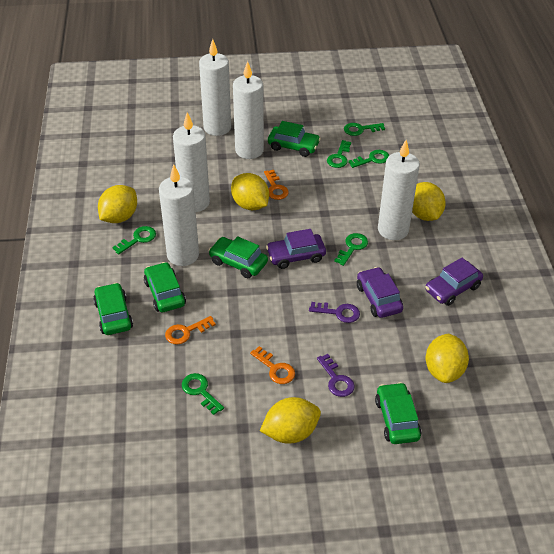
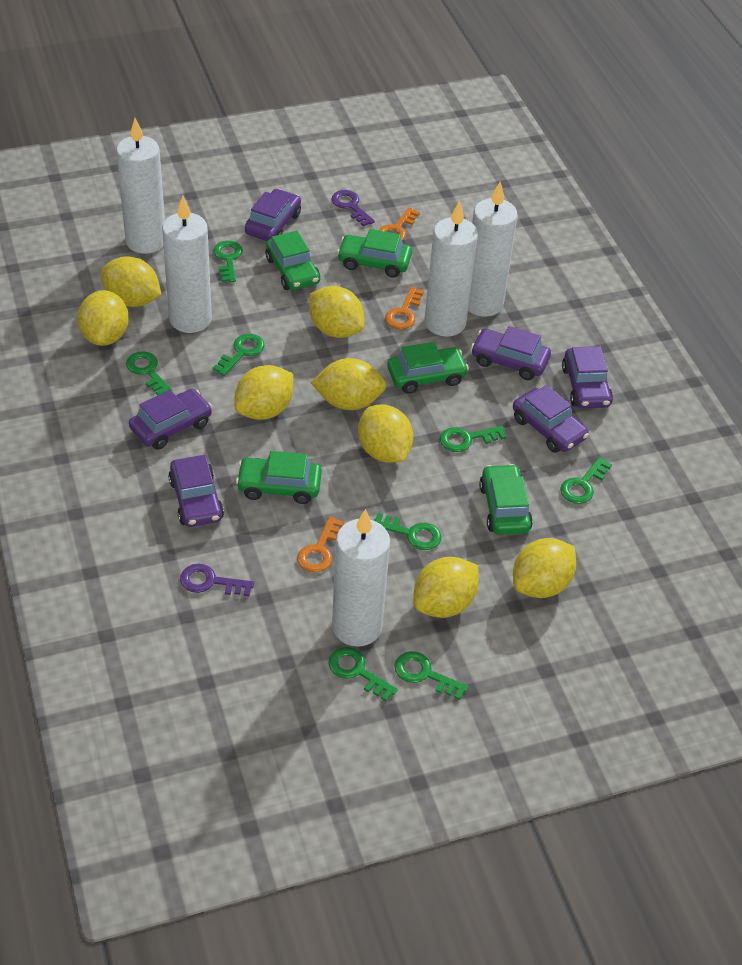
green key: [112,226,156,254] [182,373,224,415] [327,140,351,168] [334,233,368,266] [344,123,385,136] [348,150,390,168] = 6 -> [126,351,172,396] [213,334,265,376] [214,240,243,282] [328,647,398,702] [373,513,442,550] [394,651,468,700] [440,426,506,452] [560,457,612,504] = 8
purple car: [266,229,326,269] [357,267,403,318] [425,258,483,306] = 3 -> [129,389,212,449] [168,455,224,527] [245,189,301,241] [471,326,551,380] [513,385,589,453] [562,346,613,408] = 6
yellow lemon: [98,185,137,223] [231,173,269,210] [260,397,321,443] [412,182,446,221] [426,334,469,383] = 5 -> [77,290,129,346] [101,256,161,307] [234,365,293,420] [309,286,364,338] [311,358,386,410] [358,405,413,463] [413,557,479,618] [513,538,576,598] = 8

